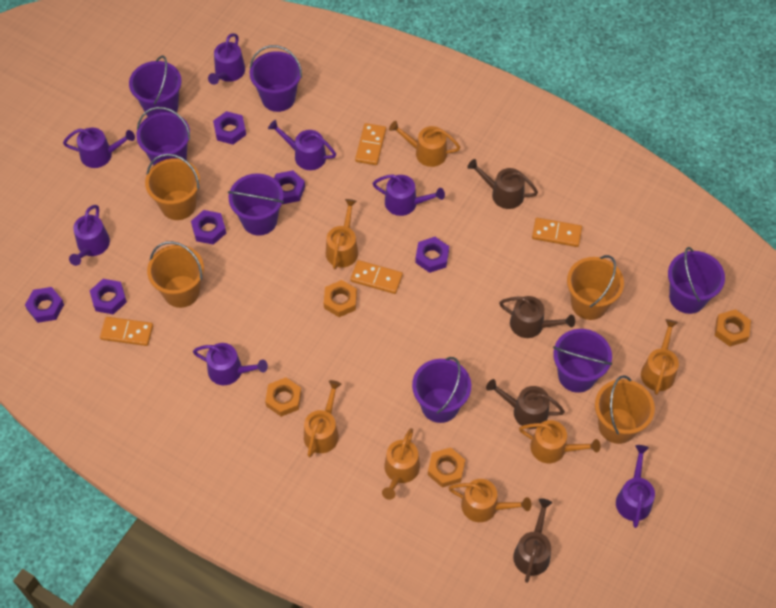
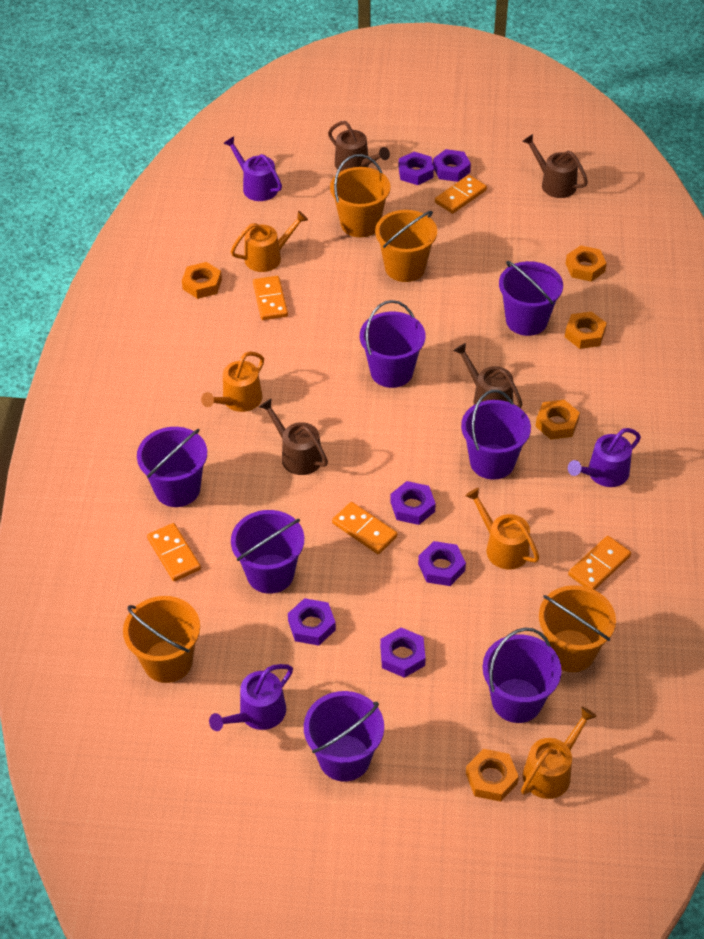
orange domino: [100,317,153,346] [350,260,403,294] [355,123,386,165] [532,218,582,247] = 4 -> [147,523,201,581] [253,276,288,320] [332,502,397,554] [435,175,487,214] [568,536,631,590] = 5
orange nut: [265,377,302,417] [324,280,357,317] [428,447,465,488] [714,309,751,347] = 4 -> [182,262,222,299] [466,749,519,802] [535,400,580,439] [565,311,607,349] [566,245,607,282] = 5
orange watering can: [304,380,341,457] [326,199,358,269] [382,428,420,500] [389,121,460,167] [448,479,531,522] [519,420,600,463] [641,319,679,395] = 7 -> [201,351,264,412] [231,211,308,272] [465,488,539,570] [521,707,597,799] = 4
purple watering can: [63,127,135,168] [69,205,110,266] [193,343,268,385] [208,33,245,85] [268,120,336,170] [372,174,445,216] [616,445,655,528] = 7 -> [209,664,293,731] [223,136,282,201] [568,428,641,487] = 3

